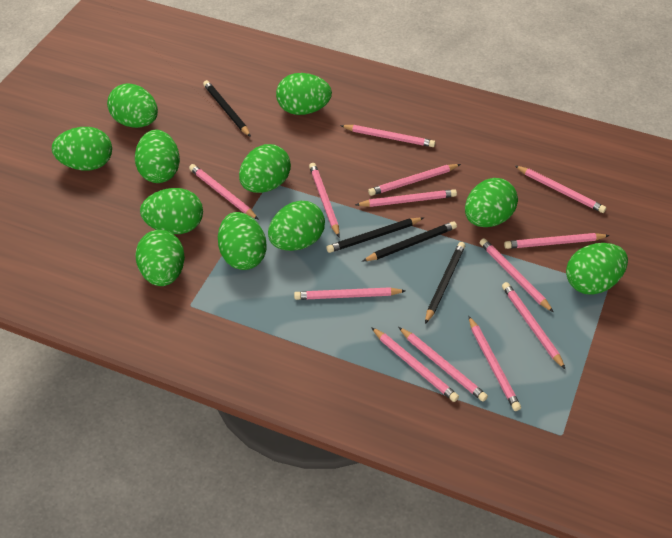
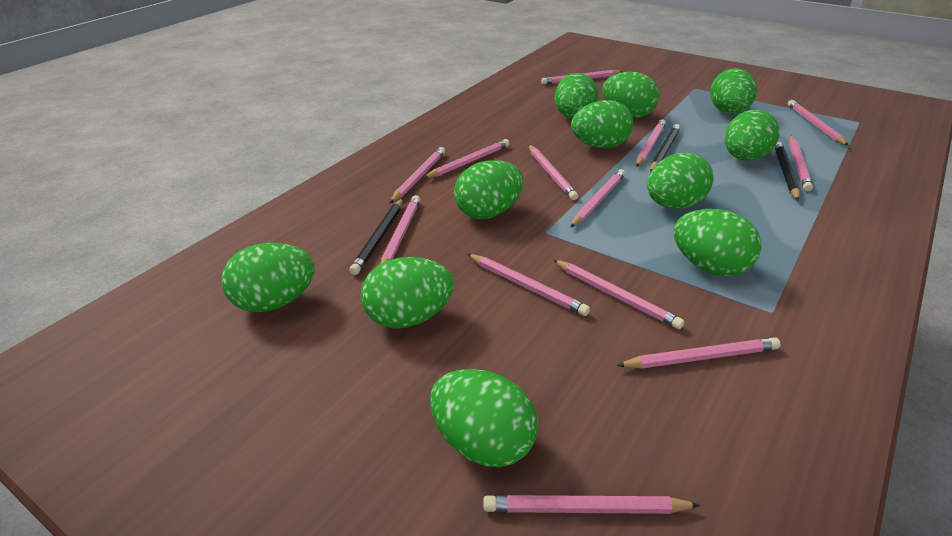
black pencil: [203,80,251,137] [326,217,423,253] [363,221,457,261] [425,242,465,324] = 4 -> [350,198,403,275] [650,124,680,171] [774,142,800,201] = 3

